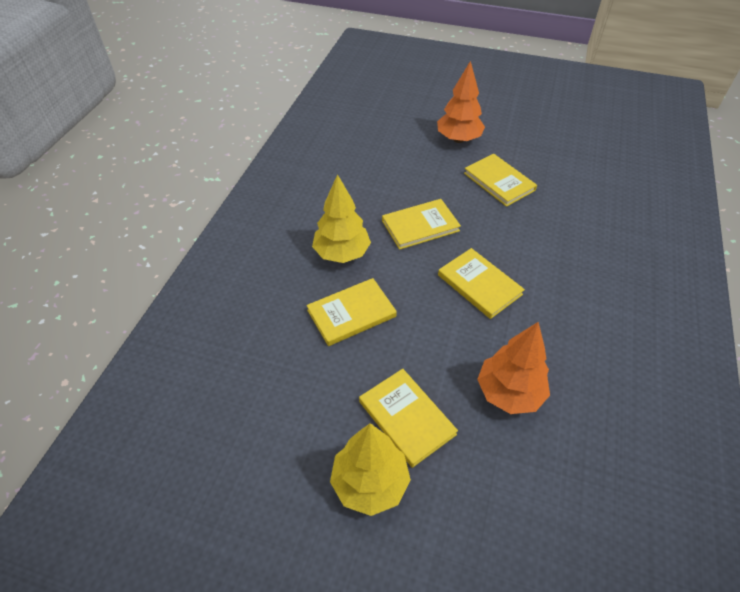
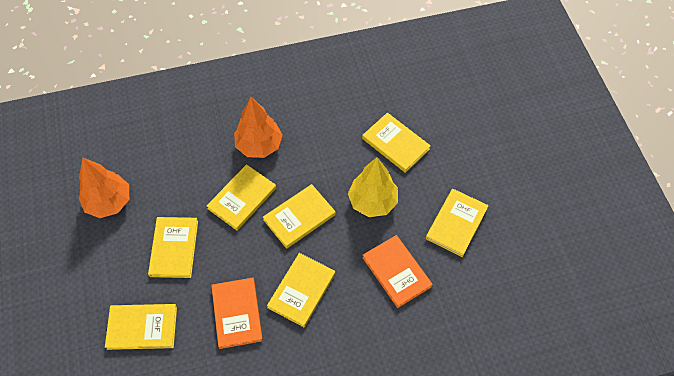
orange book: none = 0 -> [211,278,263,349] [362,235,433,308] = 2
yellow book: [307,278,397,346] [359,369,458,468] [382,199,461,250] [438,248,525,319] [464,154,537,207] = 5 -> [105,304,177,350] [148,217,198,278] [207,164,276,230] [263,184,336,249] [267,253,336,327] [362,113,431,173] [426,189,489,257] = 7
yellow tree: [312,174,371,263] [330,423,411,516] = 2 -> [348,157,398,217] = 1

